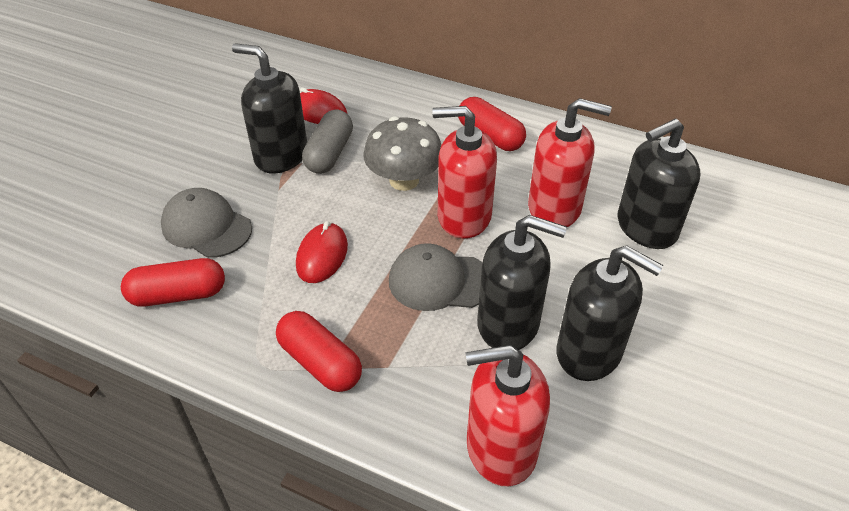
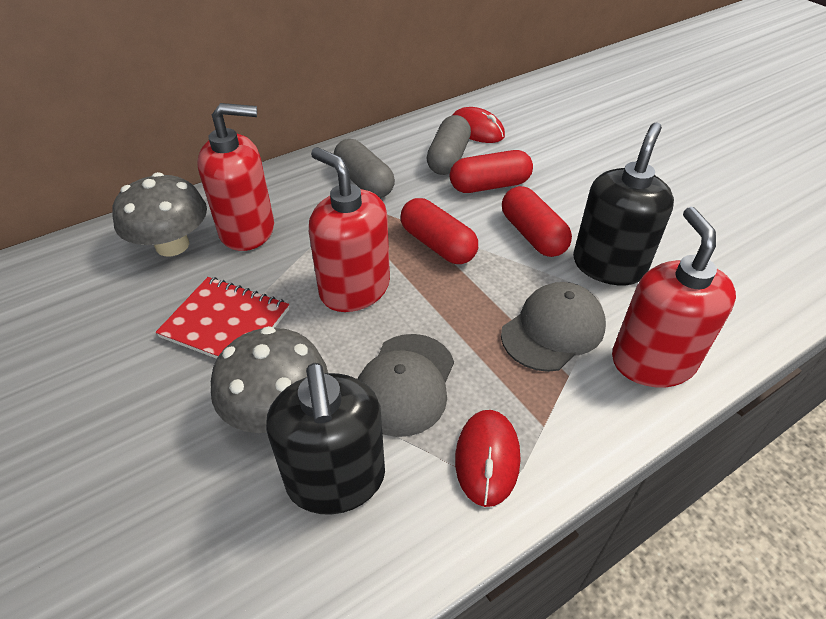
black soap dispenser: [232,43,307,174] [477,215,567,350] [556,245,664,381] [617,118,700,249] = 4 -> [266,363,385,515] [573,122,674,285] = 2
grey capsule: [302,110,353,174] = 1 -> [334,139,395,198] [427,115,471,175] = 2
grey mushroom: [363,117,441,191] = 1 -> [112,172,207,256] [211,326,328,433] = 2
red notebook: none = 0 -> [156,277,289,359] = 1

